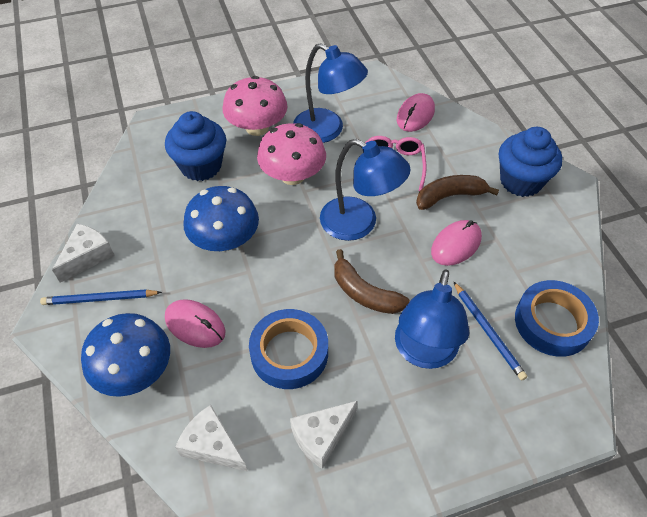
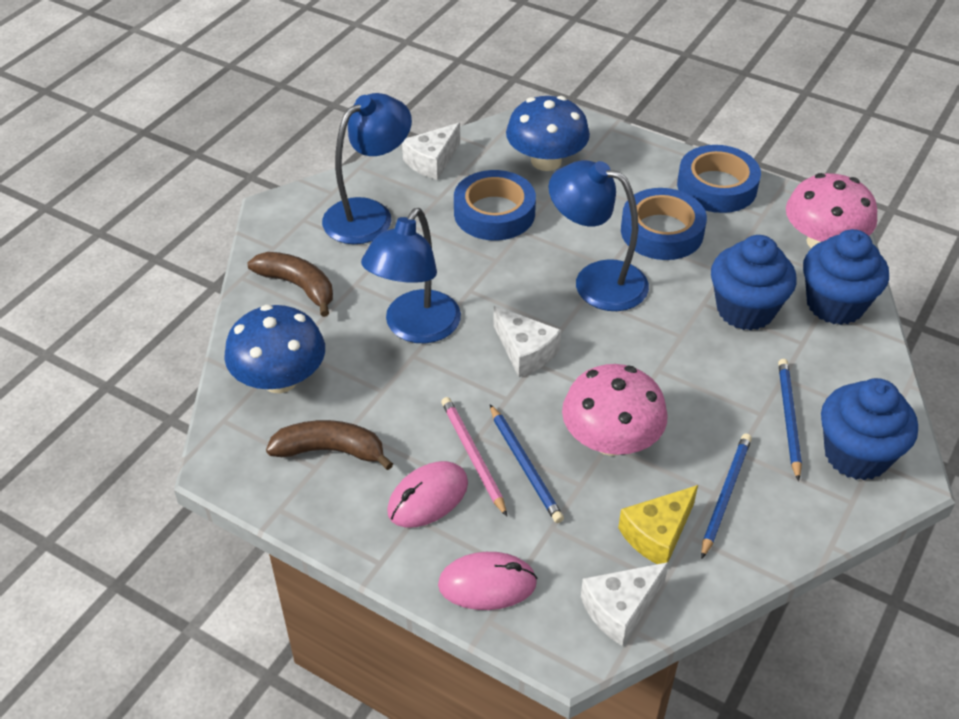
blue cupcake: [165,111,226,181] [499,127,562,197] = 2 -> [711,235,797,331] [803,229,889,325] [821,378,918,480] = 3
blue pencil: [40,289,162,305] [453,281,527,381] = 2 -> [490,404,564,523] [701,433,752,559] [778,359,802,481] = 3
blue tape: [249,309,328,389] [515,280,599,357] = 2 -> [454,170,536,240] [621,188,707,260] [677,145,761,213] = 3
pink glasses: [365,136,426,191] = 1 -> none = 0
pink mouse: [165,299,225,348] [397,93,435,132] [431,220,482,266] = 3 -> [387,461,468,528] [438,552,537,610] = 2
pink pencil: none = 0 -> [441,397,507,517] = 1
yellow cheese: none = 0 -> [618,485,698,564] = 1

